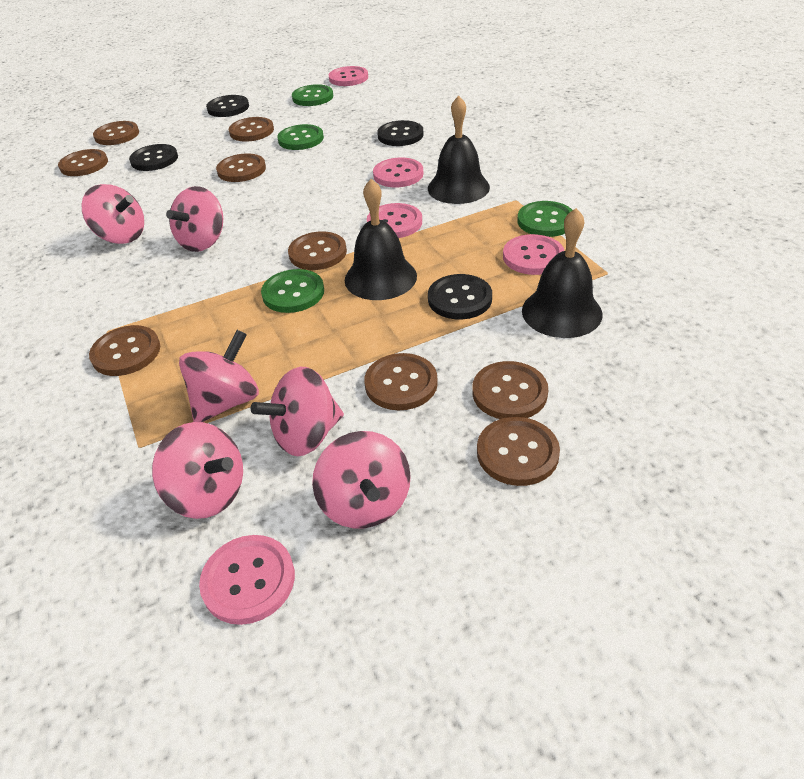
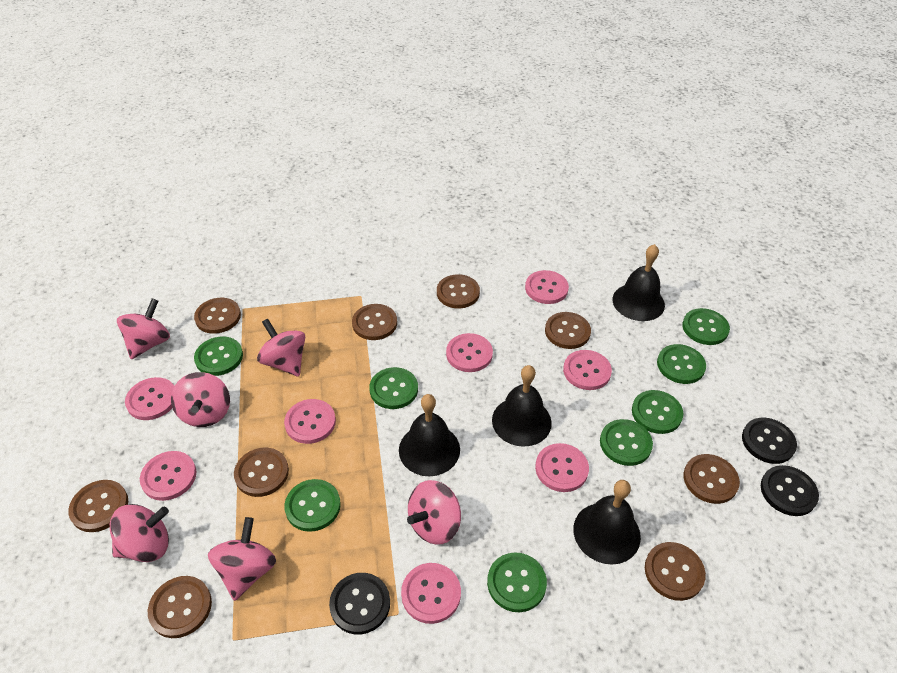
black bell: [345,179,417,300] [428,95,490,204] [522,208,603,338] = 3 -> [399,394,460,476] [492,365,552,447] [573,480,641,565] [612,244,665,321] = 4
black button: [129,144,178,171] [206,95,249,117] [377,120,424,146] [428,274,492,319] = 4 -> [329,573,390,635] [742,418,797,464] [761,465,819,516] = 3
green button: [261,269,324,313] [277,124,324,150] [292,84,333,106] [517,201,573,237] = 4 -> [194,336,243,376] [284,479,341,532] [369,367,418,409] [487,552,547,612] [600,419,653,466] [632,390,683,434] [657,344,706,384] [682,308,730,345] = 8
pink button: [199,535,295,625] [329,66,368,86] [367,203,422,238] [373,158,423,187] [503,234,564,275] = 5 -> [125,377,174,420] [140,451,196,501] [284,399,336,444] [401,563,461,624] [446,333,493,372] [525,270,569,304] [535,443,589,492] [563,350,612,390] = 8

